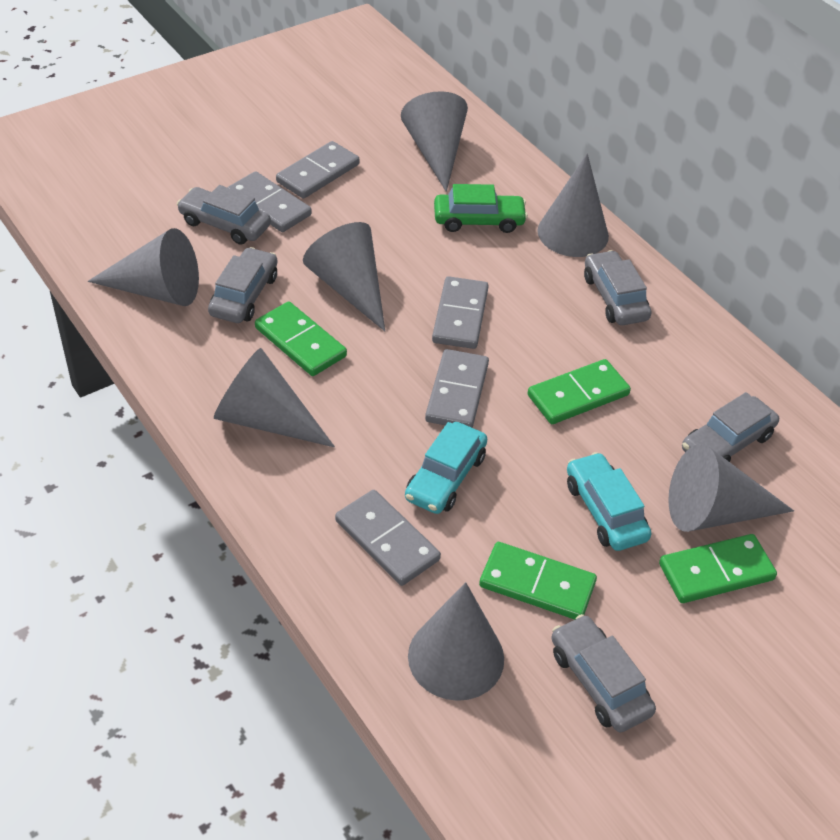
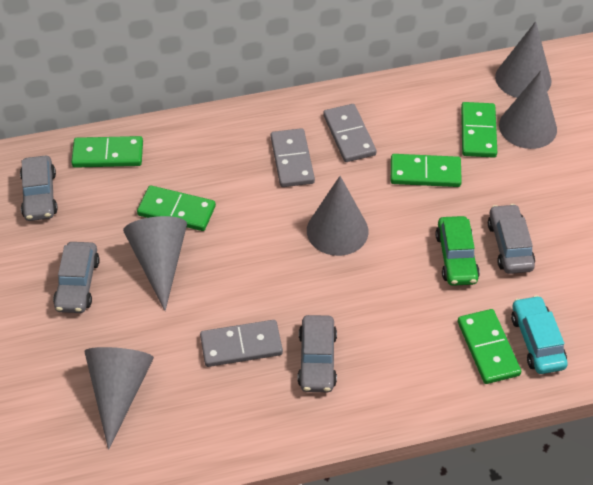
green domino: [255,301,347,376] [479,542,597,620] [527,359,631,424] [659,534,777,603] = 4 -> [71,136,143,168] [137,185,216,231] [391,154,462,187] [458,309,521,384] [461,102,497,158] = 5
grey car: [177,185,271,245] [208,247,277,323] [551,614,656,733] [584,250,651,325] [682,392,779,462] = 5 -> [20,155,58,221] [53,242,100,313] [298,315,337,392] [488,204,535,274] = 4
grey cone: [88,228,199,306] [214,348,335,447] [303,222,385,331] [401,91,468,192] [408,582,504,701] [537,153,609,257] [668,444,794,532] = 7 -> [85,347,154,450] [123,216,187,311] [307,176,368,256] [495,21,552,98] [499,71,557,149] = 5
grey domino: [227,171,312,232] [276,141,359,199] [335,490,441,586] [425,349,489,428] [432,276,489,349] = 5 -> [200,320,283,367] [271,128,315,187] [323,104,376,162] = 3
turquoise car: [405,422,487,514] [567,452,652,551] = 2 -> [511,295,568,374] = 1

